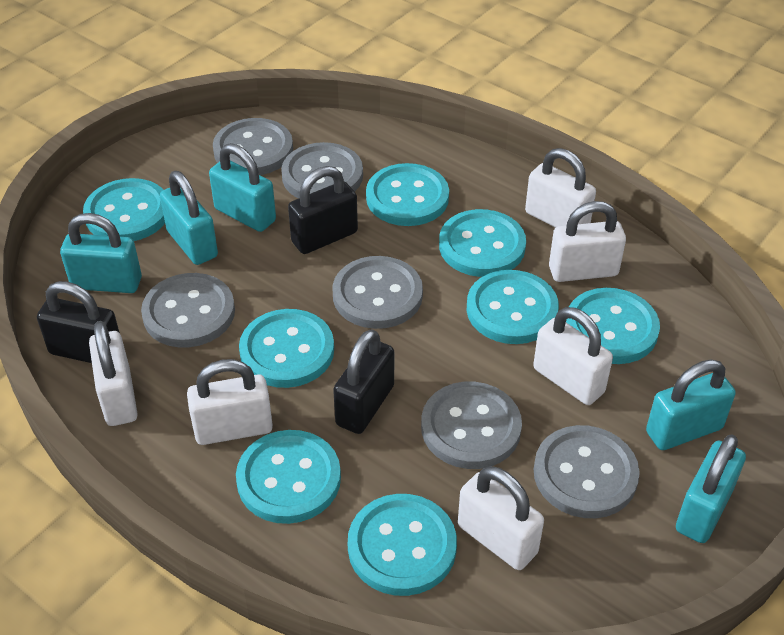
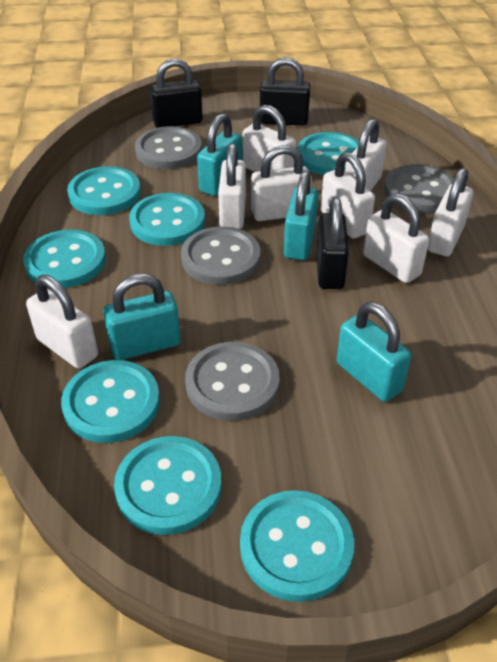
grey button: [141,273,235,347] [213,118,293,175] [281,142,363,198] [333,256,423,329] [421,382,522,469] [534,425,640,518] = 6 -> [135,126,202,169] [181,226,260,285] [185,342,280,421] [384,164,454,213] = 4
turquoise button: [83,178,165,241] [236,430,341,524] [239,309,334,388] [348,494,457,596] [366,163,449,226] [439,209,526,277] [467,270,559,344] [566,288,660,364] = 8 -> [23,230,106,288] [61,360,160,443] [67,166,141,215] [114,436,222,535] [129,193,205,246] [240,490,354,602] [297,132,359,175] = 7
turquoise padlock: [60,213,142,293] [160,171,218,265] [209,143,276,232] [646,359,736,450] [676,434,746,543] = 5 -> [103,274,181,360] [197,114,242,196] [284,171,319,260] [337,302,411,402] = 4
white padlock: [89,321,138,426] [187,359,273,445] [458,466,544,570] [525,148,596,228] [533,307,613,405] [549,201,626,282] = 6 -> [26,275,98,369] [218,143,246,229] [243,105,296,172] [251,145,312,221] [321,152,375,239] [345,119,387,191] [363,193,429,283] [428,168,473,256] = 8

